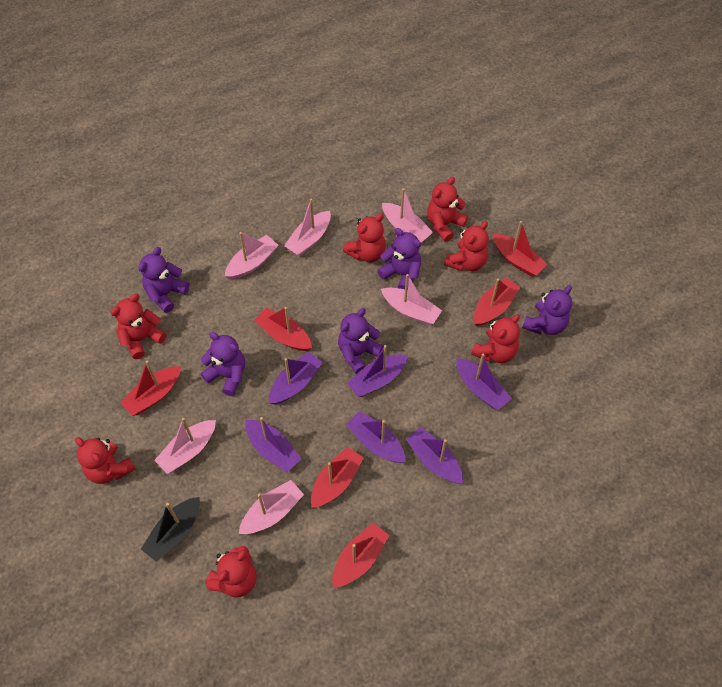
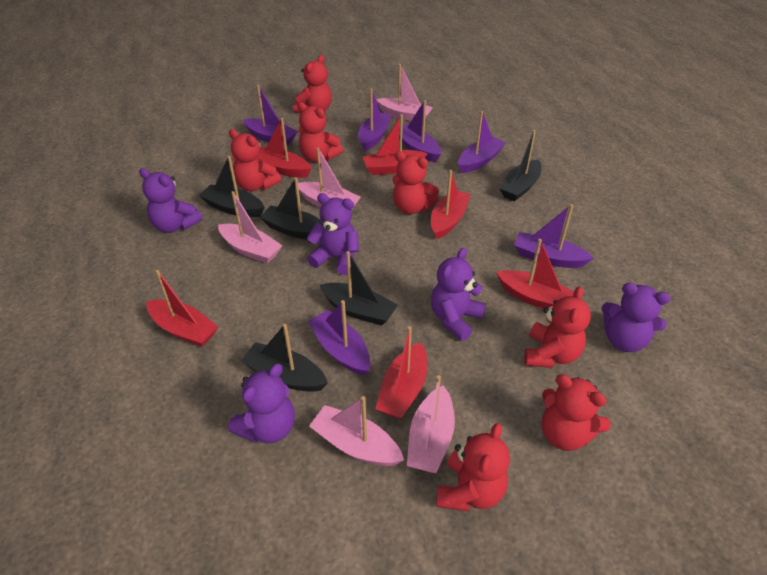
black boat: [141,497,200,562] = 1 -> [199,156,265,217] [241,324,328,392] [260,177,323,239] [320,251,398,326] [499,130,542,201] = 5
pink boat: [154,418,216,474] [225,232,278,280] [239,480,304,534] [284,199,331,256] [381,274,442,325] [382,188,433,243] = 6 -> [218,191,283,263] [298,148,361,208] [309,396,404,466] [376,64,433,121] [407,375,455,473] = 5

